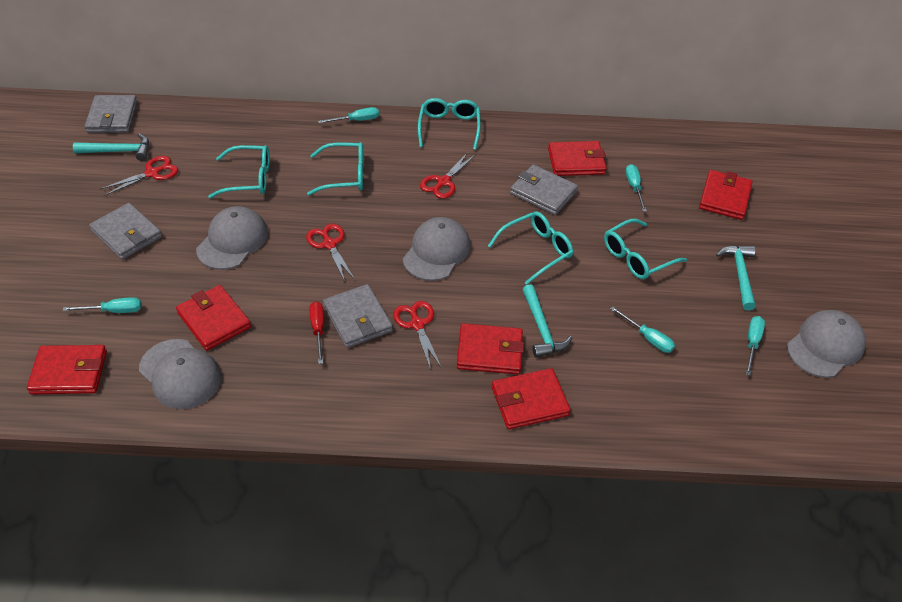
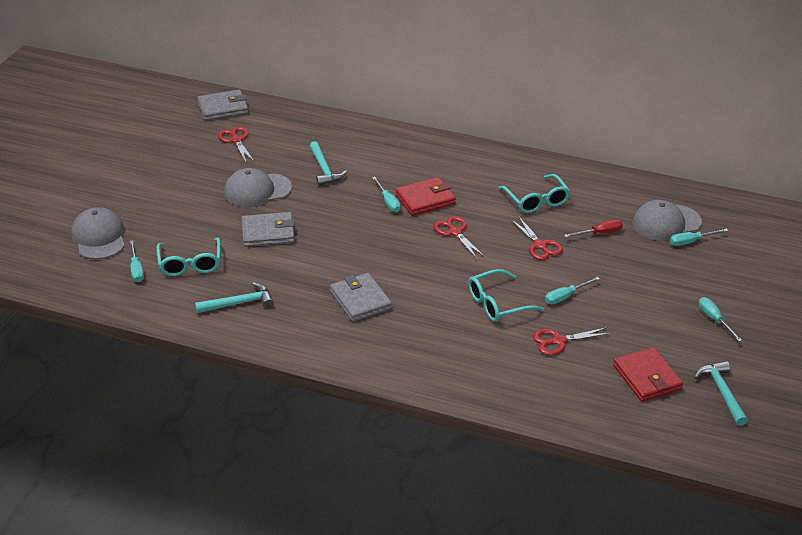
grey cap: [139,339,221,409] [196,206,268,270] [403,217,471,281] [787,310,866,378] = 4 -> [71,207,125,259] [224,168,292,207] [633,200,702,241] = 3
grey wallet: [85,95,138,133] [89,203,162,260] [323,284,393,348] [510,165,578,215] = 4 -> [197,90,248,121] [241,212,295,247] [330,273,392,322] = 3
red wallet: [27,345,107,394] [176,285,251,351] [457,323,524,375] [492,368,571,429] [548,141,607,176] [699,170,753,220] = 6 -> [395,177,456,216] [613,347,683,402] = 2
turquoise glasses: [208,145,270,198] [307,142,364,195] [418,98,481,150] [488,211,573,285] [604,219,687,279] = 5 -> [156,238,221,276] [468,269,544,322] [499,174,570,213] = 3

